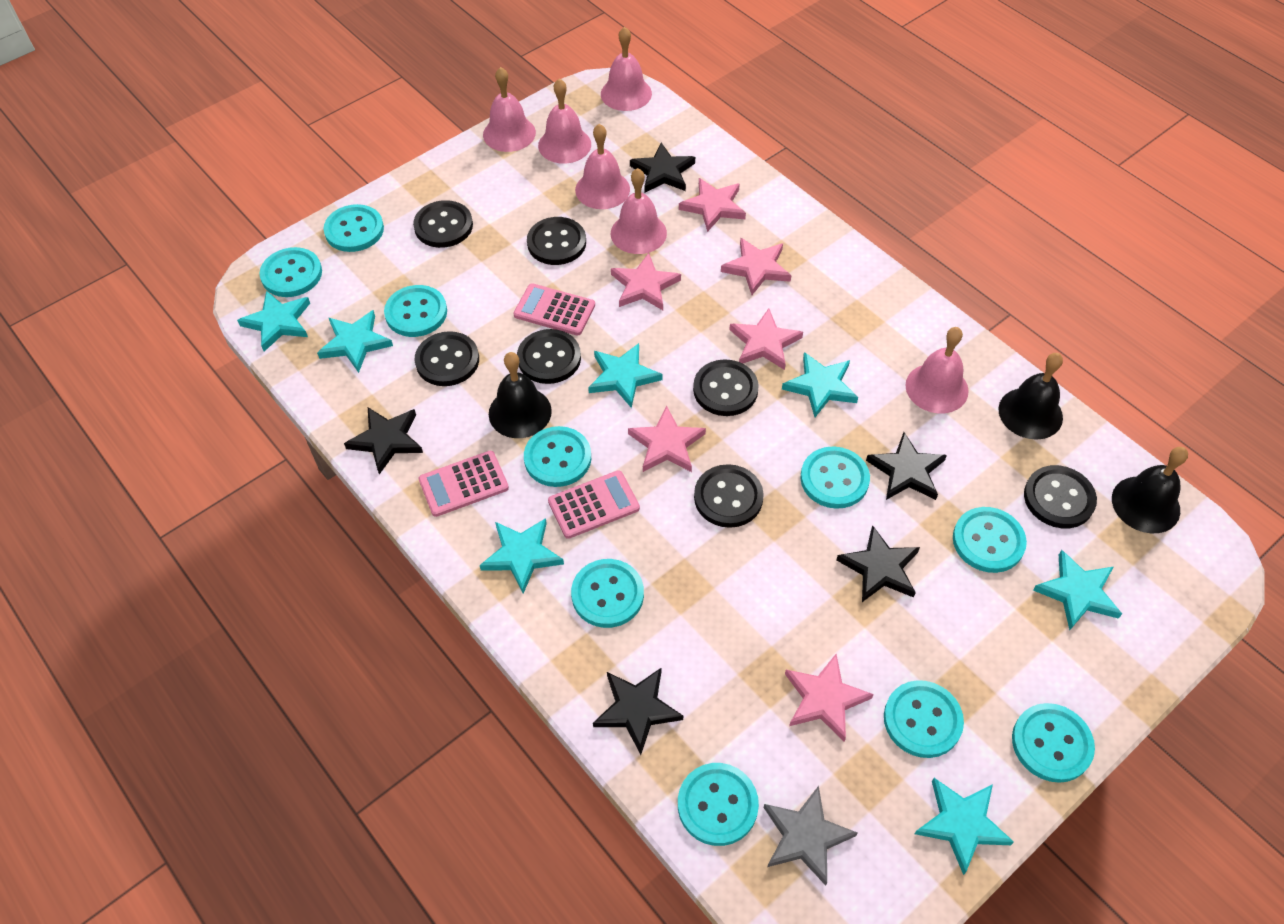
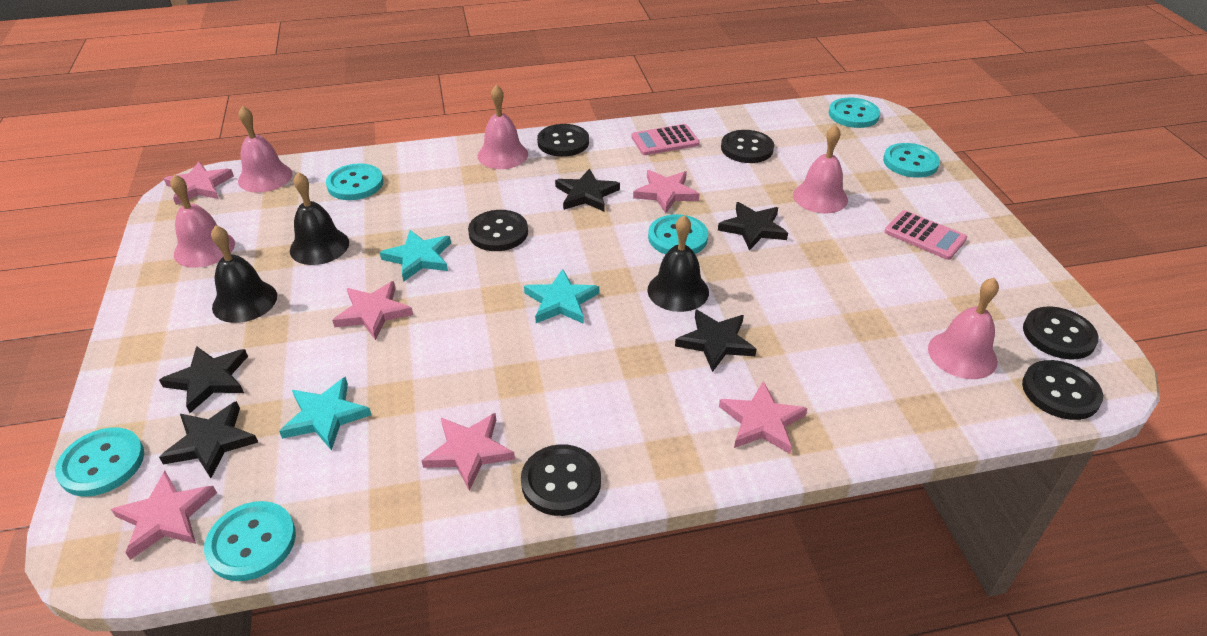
black button: [413,200,473,248] [415,331,479,386] [517,329,581,384] [527,217,586,265] [693,359,759,416] [694,464,764,528] [1024,465,1097,528] = 7 -> [468,210,528,251] [521,444,601,516] [537,124,589,157] [721,130,774,163] [1022,360,1103,420] [1023,306,1099,360] = 6
grey star: [763,786,857,886] = 1 -> none = 0
pink bell: [483,67,536,152] [538,79,591,164] [575,124,630,209] [601,27,652,111] [611,168,667,254] [905,327,969,413] = 6 -> [170,174,235,268] [238,106,292,193] [478,85,528,169] [793,125,848,213] [928,278,999,379] = 5
pink calculator: [419,451,509,517] [514,283,595,336] [548,470,640,539] = 3 -> [631,124,700,155] [884,210,967,260] = 2
turquoise button: [259,247,322,297] [323,204,384,252] [384,285,447,337] [524,426,591,487] [571,559,644,628] [678,763,759,846] [800,446,870,509] [884,680,964,758] [953,507,1027,573] [1012,703,1095,783] = 10 -> [55,427,144,496] [204,501,296,581] [326,163,383,200] [648,214,708,254] [829,98,880,128] [883,143,940,178] = 6
turquoise star: [237,291,310,351] [317,310,393,373] [480,518,564,594] [588,343,663,408] [782,352,858,417] [915,778,1014,875] [1033,550,1122,630] = 7 -> [279,377,371,450] [380,230,451,282] [524,269,599,324] = 3

